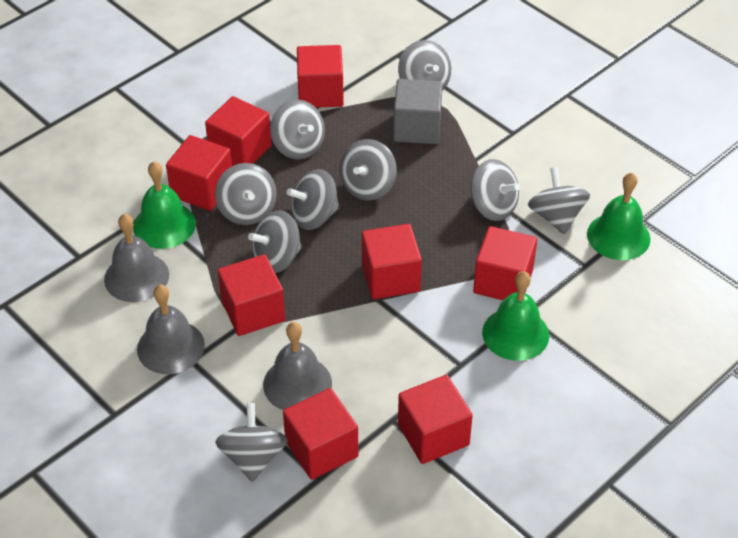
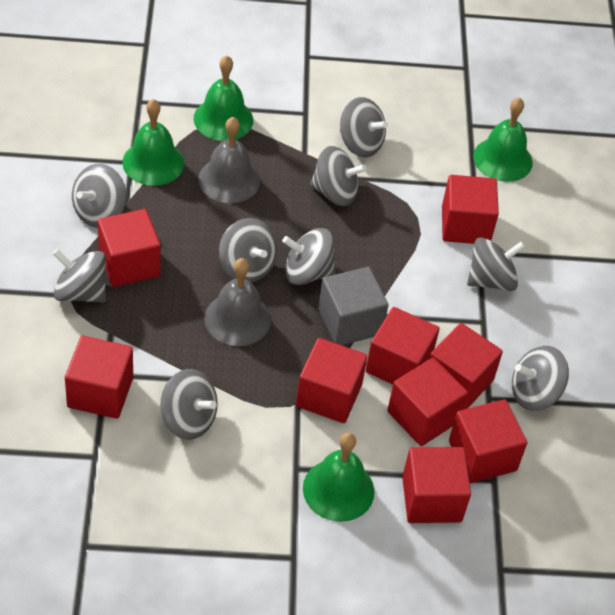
green bell: [133,161,196,249] [482,271,549,361] [587,173,650,260] = 3 -> [122,99,184,186] [194,55,253,141] [303,433,375,522] [473,97,533,182] = 4
grey bell: [104,214,169,302] [137,284,205,374] [263,322,332,410] = 3 -> [198,117,260,203] [204,258,271,346] = 2
red cube: [166,135,232,211] [205,96,271,166] [218,254,285,336] [283,388,358,480] [297,45,344,108] [362,224,422,299] [398,375,473,464] [473,226,537,300] = 8 -> [65,336,133,419] [98,209,161,287] [296,338,367,423] [366,307,440,384] [387,357,468,446] [402,447,471,523] [429,323,503,410] [442,175,499,244] [449,399,527,483] = 9

